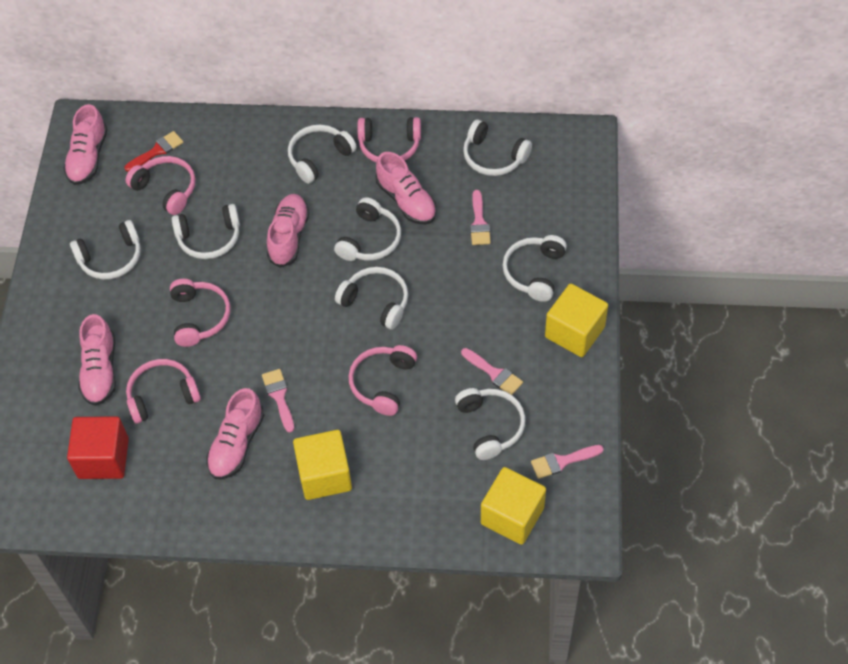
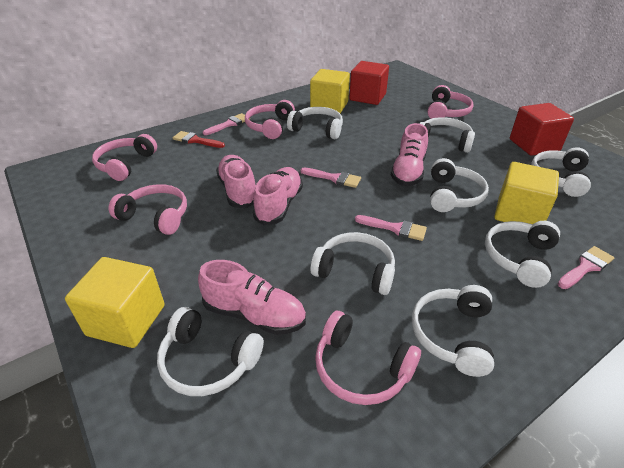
pink shoe: [64,104,108,185] [78,314,116,406] [206,388,264,479] [267,194,310,268] [376,152,437,225] = 5 -> [198,260,306,335] [216,155,256,208] [253,167,303,225] [391,123,428,186] = 4
red cube: [67,416,129,479] = 1 -> [349,61,389,105] [510,103,574,156] = 2

